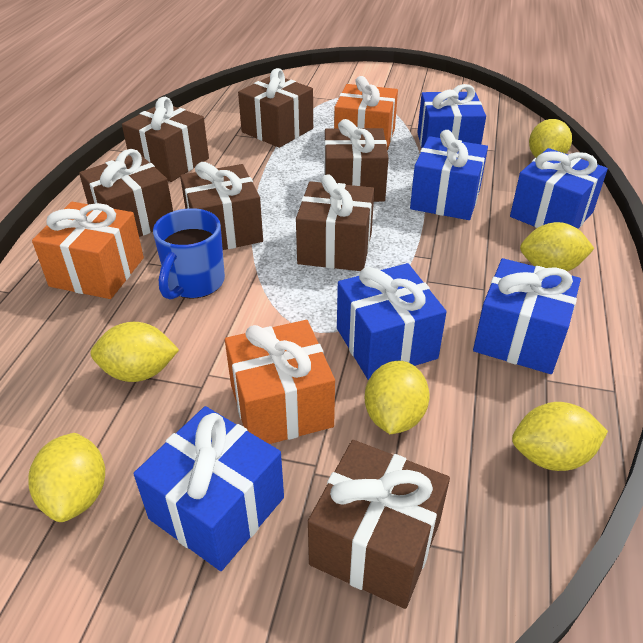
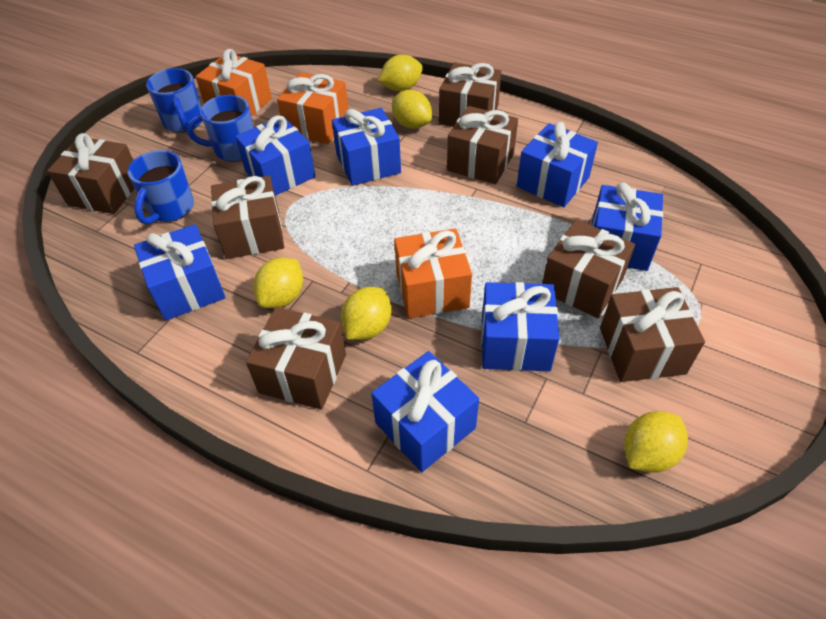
blue gift: [133,406,284,571] [337,263,447,380] [410,130,488,220] [417,84,486,148] [473,258,581,374] [510,148,608,229] = 6 -> [134,224,226,320] [235,115,316,196] [332,108,401,186] [371,351,479,472] [481,282,560,371] [517,122,598,207] [591,182,663,271] = 7
blue mug: [153,208,225,300] = 1 -> [128,150,194,224] [146,68,201,133] [187,95,253,162] = 3
yellow lemon: [28,433,105,522] [91,322,179,382] [365,361,430,434] [512,402,608,471] [520,222,595,271] [529,119,572,158] = 6 -> [253,258,303,308] [341,287,392,340] [378,55,423,91] [392,90,432,129] [624,411,688,472] = 5

